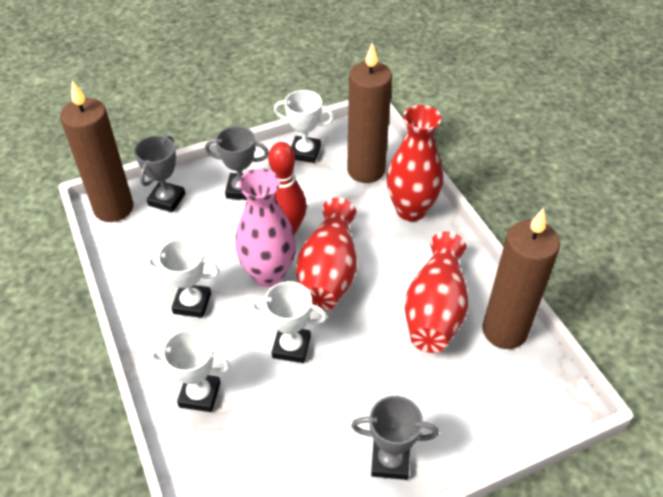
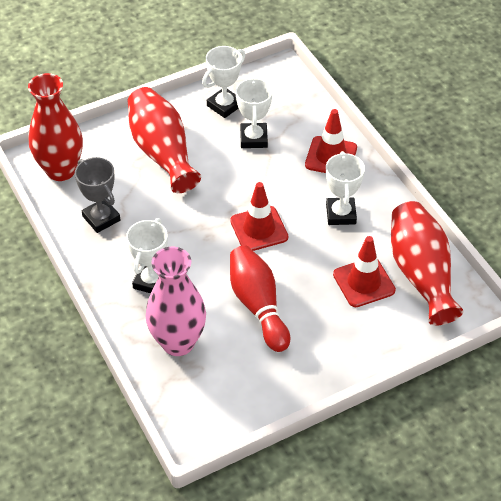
brown candle: [60,80,133,222] [347,43,392,183] [482,208,560,349] = 3 -> none = 0
grey trophy: [134,135,185,212] [205,126,269,200] [351,396,439,480] = 3 -> [75,157,121,233] = 1
red traffic cone: none = 0 -> [230,182,288,251] [305,109,357,173] [333,236,396,307] = 3

